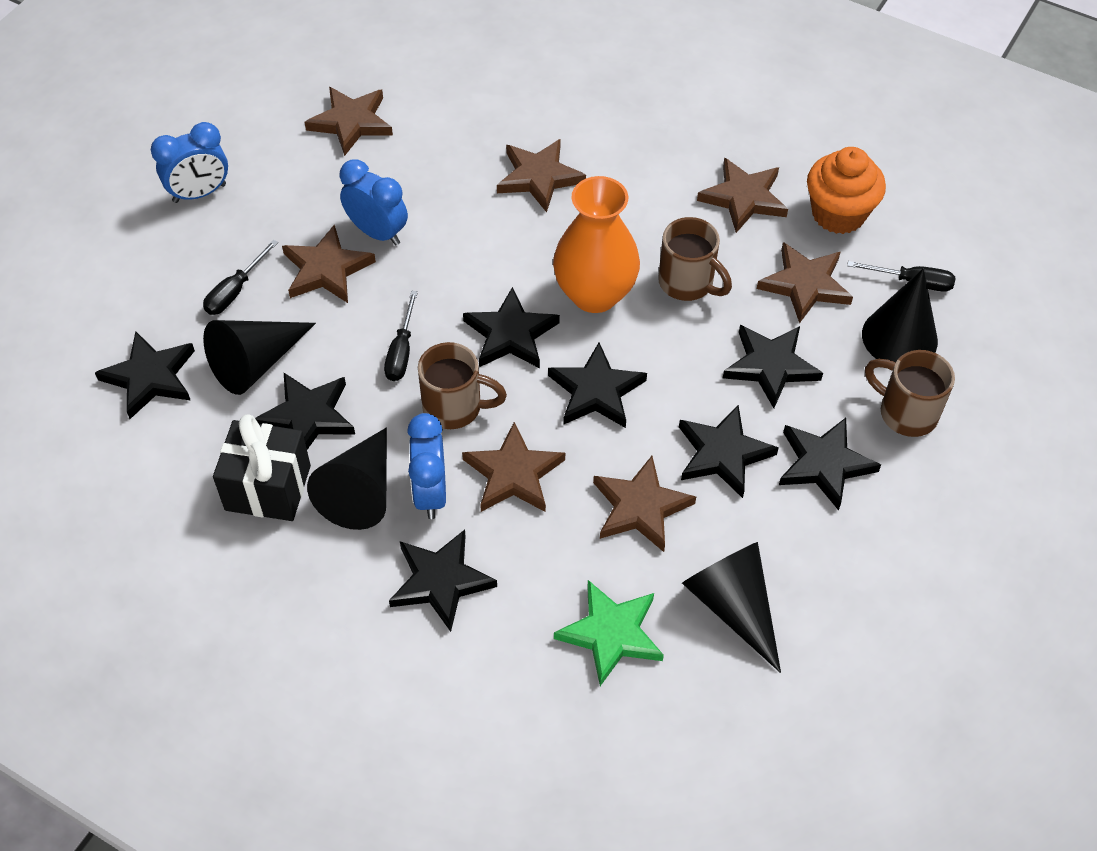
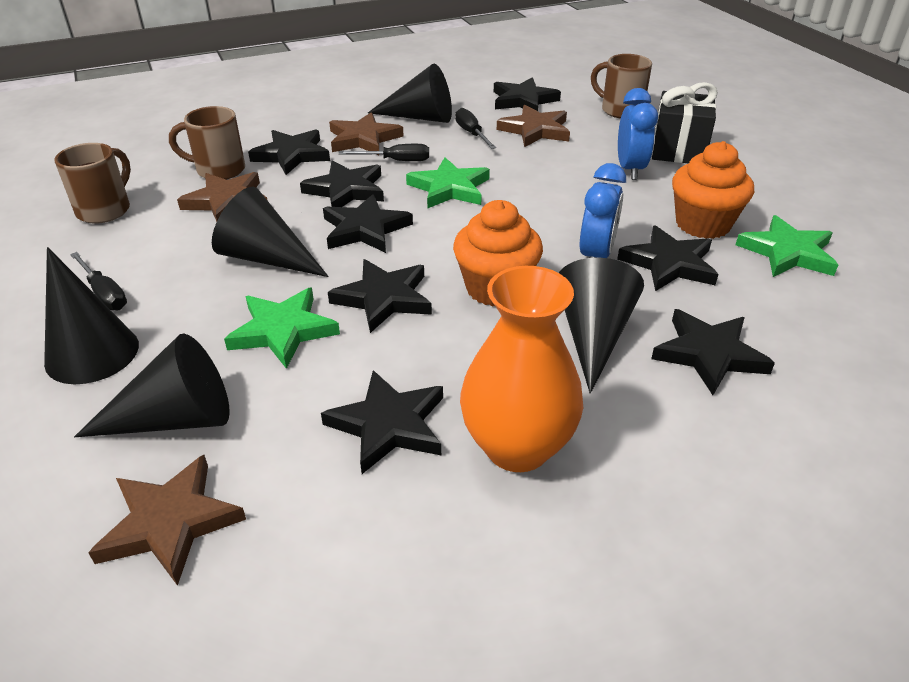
black cone: [203,320,316,395] [307,427,387,530] [682,542,781,673] [862,268,938,362] = 4 -> [44,247,139,384] [74,334,230,437] [212,187,329,277] [368,63,452,123] [559,258,644,394] = 5
blue clock: [151,122,228,203] [339,159,408,246] [407,413,446,519] = 3 -> [580,163,626,258] [618,88,658,180] = 2
brown star: [282,224,376,303] [305,87,393,156] [462,422,565,512] [497,139,586,212] [593,456,696,552] [697,158,788,233] [757,242,853,324] = 7 -> [88,455,246,586] [177,172,268,222] [329,112,404,155] [497,105,570,147] = 4
green star: [554,580,664,686] = 1 -> [224,288,340,369] [406,157,490,208] [736,215,838,277] = 3
orange cupcake: [807,147,886,234] = 1 -> [453,200,543,307] [672,141,754,239] = 2

